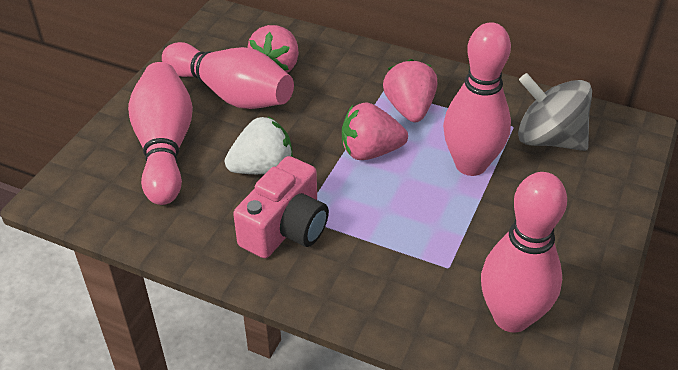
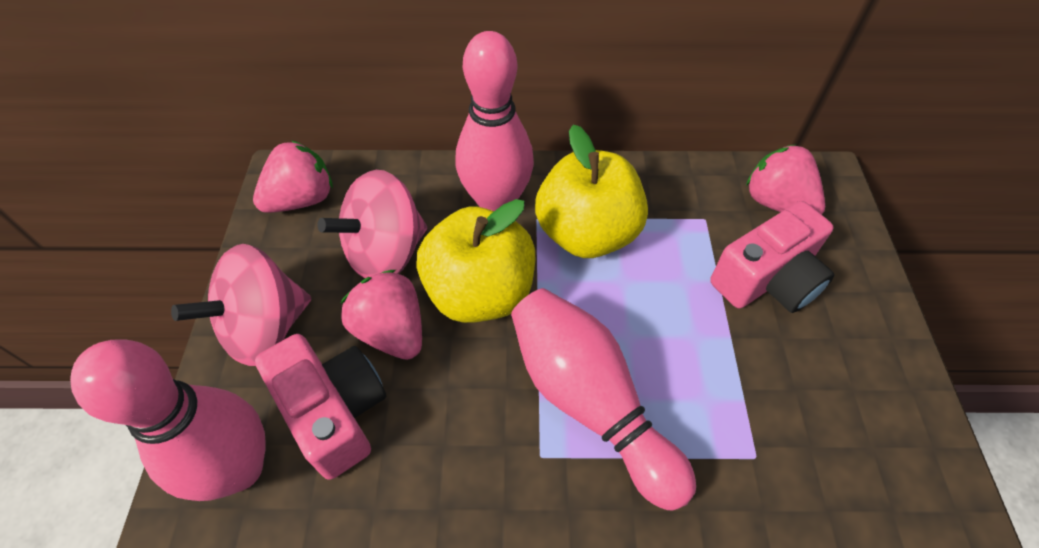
grey spinning top: [518,73,592,151] = 1 -> none = 0
pink bowling pin: [128,62,193,205] [162,42,294,109] [443,22,511,176] [481,172,567,333] = 4 -> [70,339,266,501] [456,31,534,211] [511,288,696,511] = 3
pink camera: [233,156,329,258] = 1 -> [255,334,386,480] [710,201,834,313] = 2
pink spinning top: none = 0 -> [171,244,311,366] [317,170,427,278] = 2
white strawberry: [225,117,293,174] = 1 -> none = 0
yellow apple: none = 0 -> [416,199,535,323] [535,125,648,258] = 2

